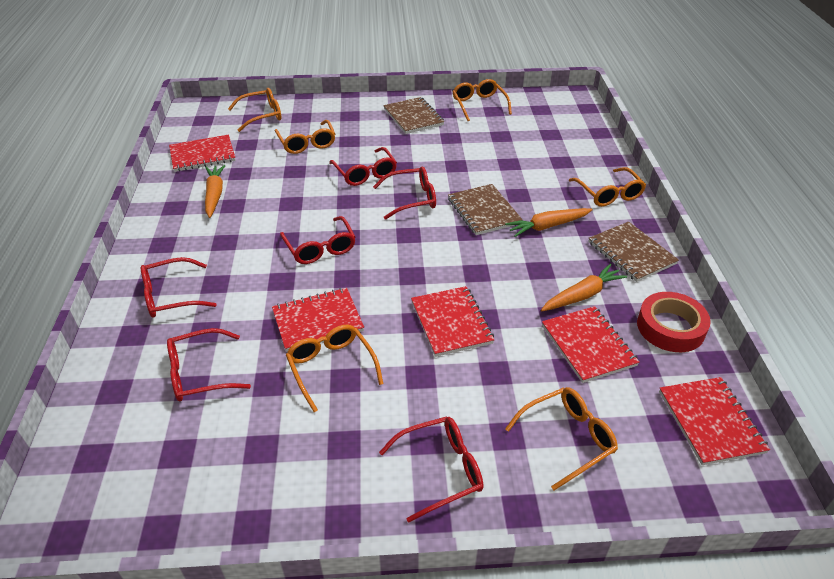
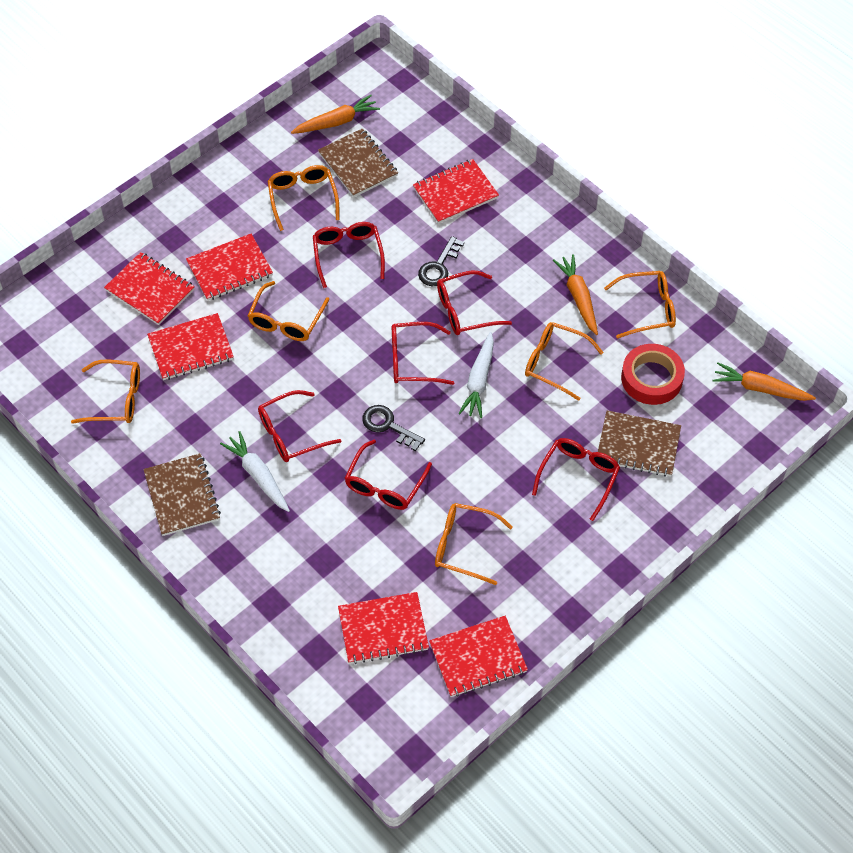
black key: none = 0 -> [362,405,425,451] [418,236,464,286] = 2
red notebook: [169,135,236,172] [272,288,364,352] [411,286,495,357] [542,306,639,383] [659,377,770,465] = 5 -> [104,252,195,325] [147,313,234,380] [186,234,273,301] [338,592,429,664] [413,159,499,224] [429,616,528,697] = 6
white carrot: none = 0 -> [220,431,290,512] [459,332,494,418] = 2

